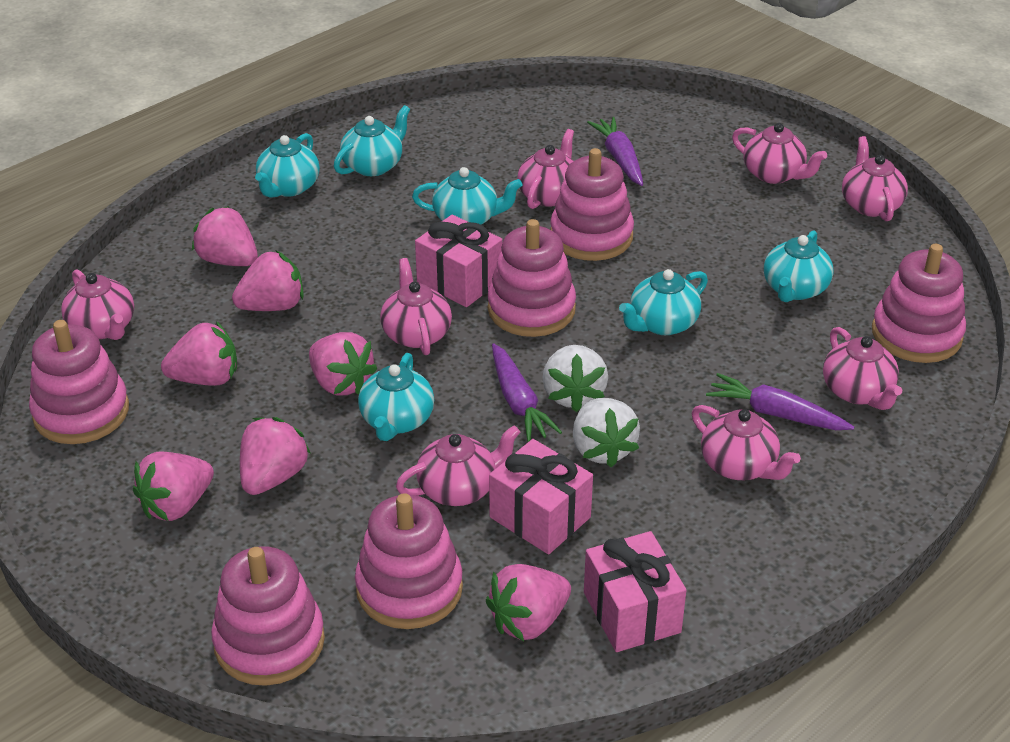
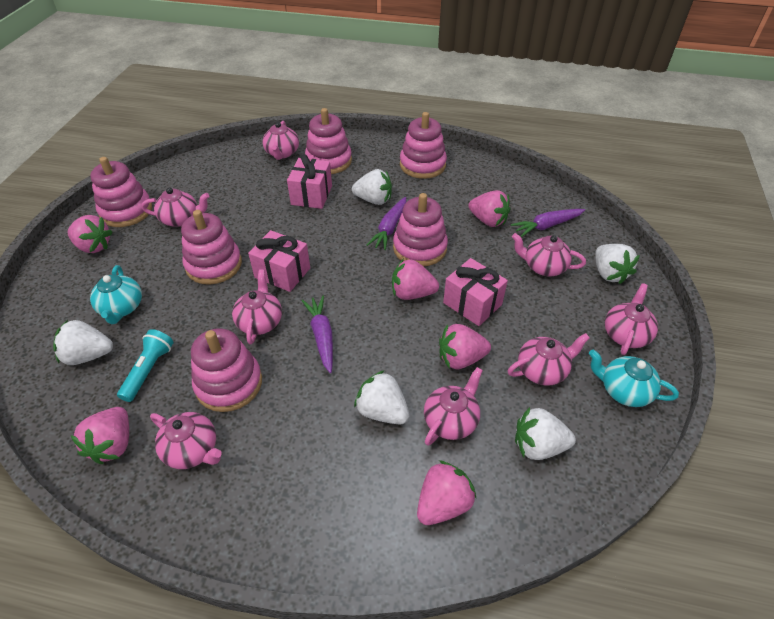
pink strawberry: [133,451,214,521] [161,321,237,386] [192,206,258,266] [232,250,304,311] [240,417,310,495] [309,332,378,396] [486,564,571,641] = 7 -> [68,215,113,253] [70,407,129,464] [392,259,439,300] [417,460,476,525] [439,324,491,369] [468,190,510,227] = 6
turquoise flashlight: none = 0 -> [117,329,173,402] = 1
turquoise teapot: [255,133,320,197] [334,105,410,176] [358,353,434,441] [412,167,522,225] [619,269,708,335] [764,230,834,302] = 6 -> [90,265,142,325] [589,350,679,407] = 2
white strawberry: [543,345,608,412] [573,398,640,468] = 2 -> [53,320,113,365] [352,169,392,205] [354,370,409,424] [515,407,576,460] [595,244,640,284] = 5

